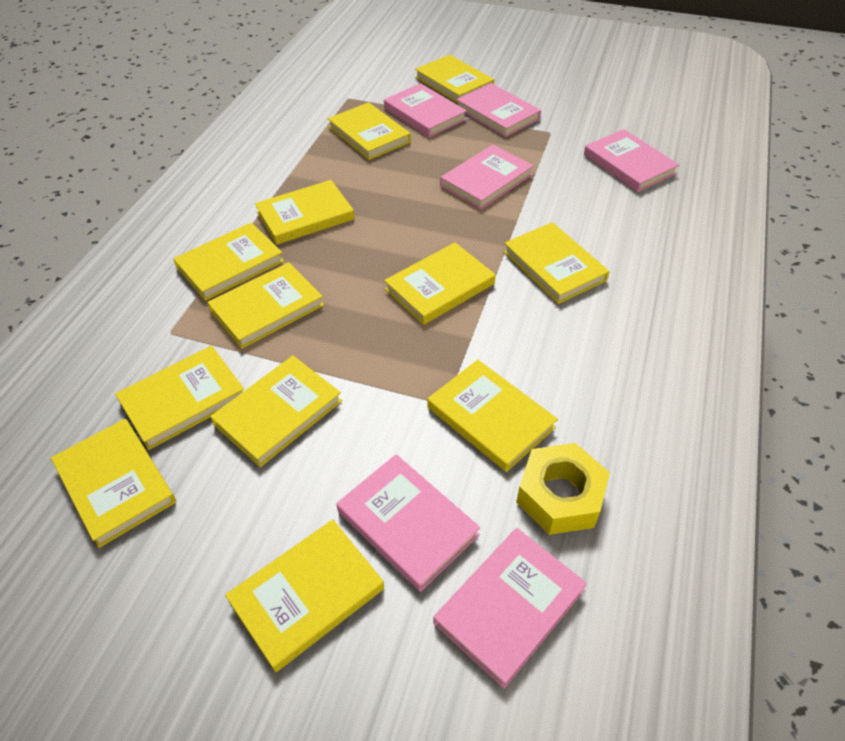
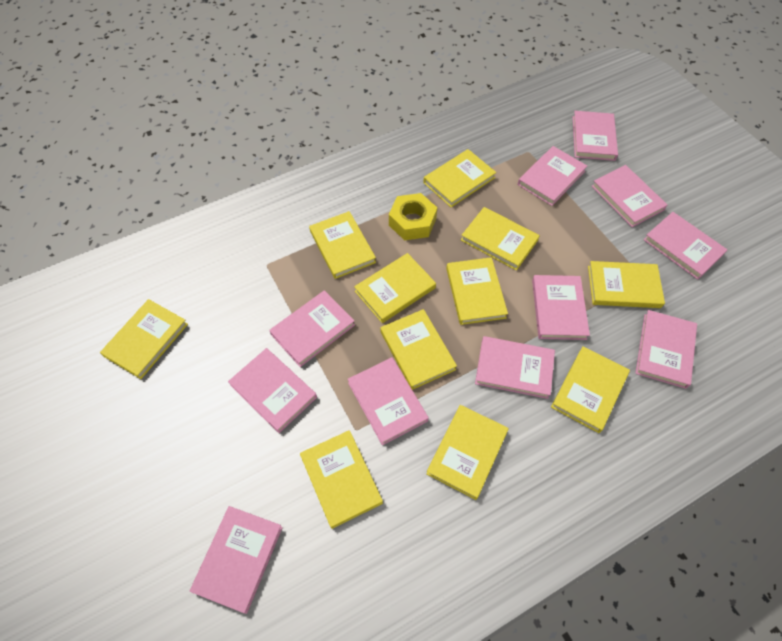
pink book: [336,454,480,592] [384,83,467,138] [434,528,587,688] [440,145,534,209] [456,83,541,137] [584,129,679,192] = 6 -> [190,506,283,614] [228,348,317,433] [269,290,355,367] [348,357,429,445] [475,336,555,399] [518,146,587,206] [532,275,590,340] [573,111,618,161] [592,165,667,227] [635,310,697,389] [644,212,727,280] = 11
yellow book: [51,419,176,548] [115,346,244,450] [173,222,284,301] [207,262,324,349] [210,356,342,467] [225,520,384,672] [255,180,355,245] [328,102,411,160] [384,242,496,325] [415,55,494,103] [427,360,558,472] [503,222,609,304] = 12 -> [100,299,188,379] [300,430,383,529] [309,211,376,279] [354,253,436,323] [380,309,457,390] [423,149,496,207] [426,405,508,500] [446,257,508,325] [461,207,540,271] [551,346,630,433] [588,261,665,308] = 11

